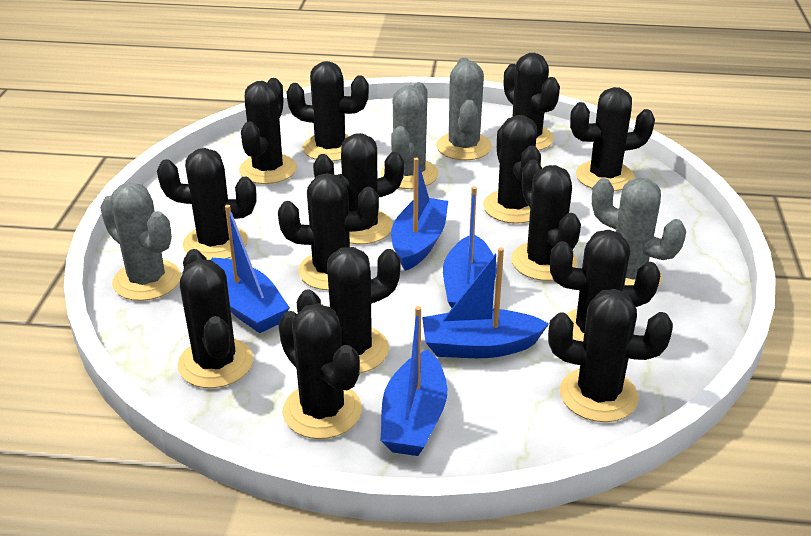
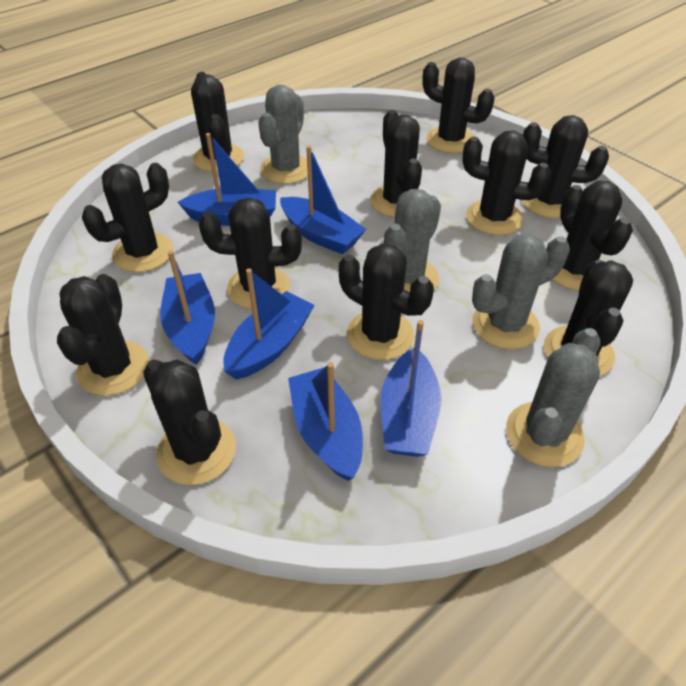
black cactus: [157,148,256,260] [177,249,253,388] [239,78,297,184] [278,173,379,290] [278,303,362,439] [286,61,369,161] [297,247,401,374] [313,133,404,244] [483,115,541,224] [504,53,560,150] [511,159,581,281] [548,289,673,422] [550,230,660,341] [570,87,655,191] = 14 -> [57,274,149,396] [82,163,173,272] [143,360,236,485] [191,72,244,172] [199,198,302,309] [339,243,434,360] [370,110,422,217] [422,57,495,153] [462,131,551,235] [522,115,609,218] [544,260,633,376] [552,181,633,291] = 12
blue boat: [211,205,290,333] [381,306,447,456] [391,158,448,271] [422,247,549,358] [443,186,497,308] = 5 -> [160,251,215,365] [178,133,276,226] [223,269,315,380] [280,146,366,254] [288,362,363,481] [380,320,441,457] = 6

